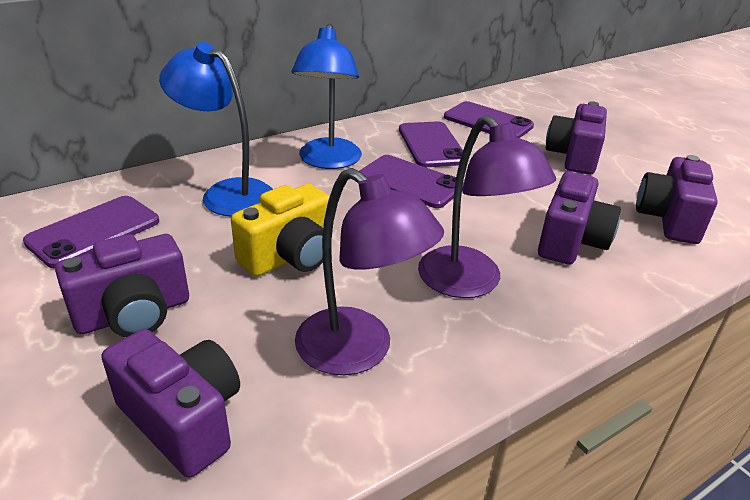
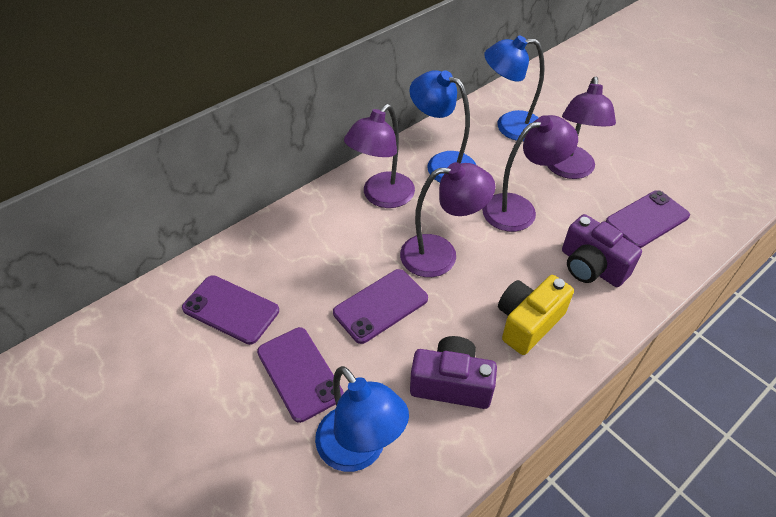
blue lamp: [159,42,273,217] [291,23,362,169] = 2 -> [315,366,409,472] [409,70,476,182] [484,35,545,141] = 3
purple camera: [55,234,189,337] [101,329,240,478] [538,172,621,265] [546,101,607,175] [636,155,718,244] = 5 -> [410,336,497,409] [562,214,642,287] = 2
purple lamp: [295,168,444,375] [418,115,556,298] = 2 -> [344,104,415,208] [400,162,495,277] [482,115,578,232] [547,77,616,179] = 4

